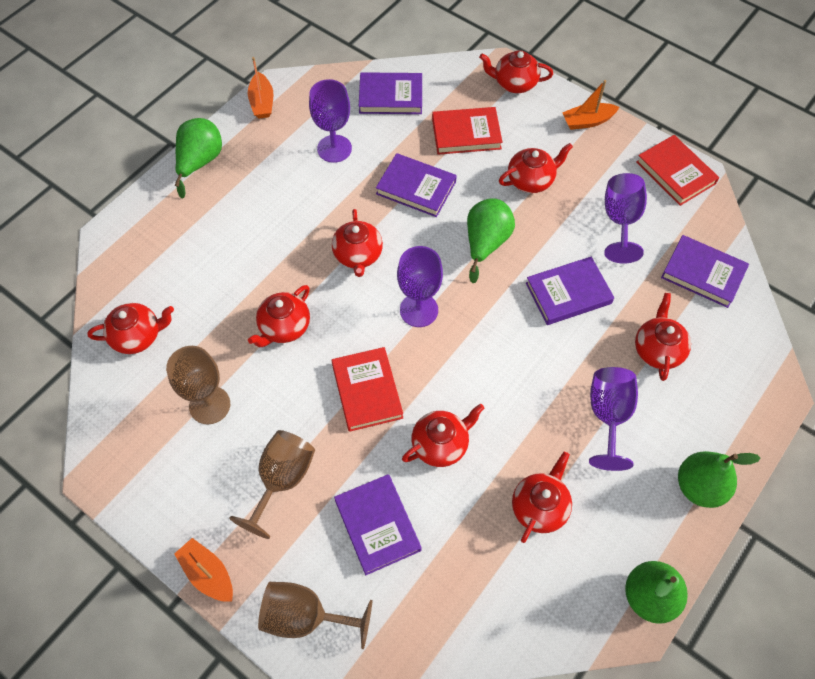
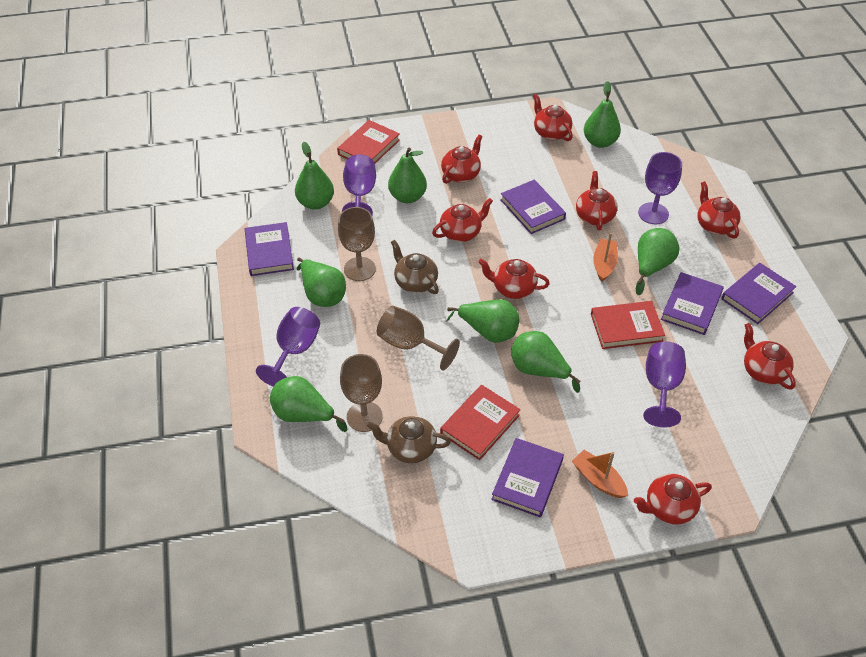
brown teapot: none = 0 -> [367,416,451,463] [391,240,439,294] = 2
green pear: [175,118,222,199] [467,198,515,283] [625,561,688,624] [678,451,760,508] = 4 -> [270,376,347,432] [295,142,334,210] [296,257,346,307] [388,148,427,203] [446,299,520,343] [511,331,581,393] [584,81,621,148] [636,228,679,295] = 8
orange boat: [174,538,233,602] [248,57,273,118] [562,80,619,130] = 3 -> [572,450,628,498] [593,233,618,282] = 2

